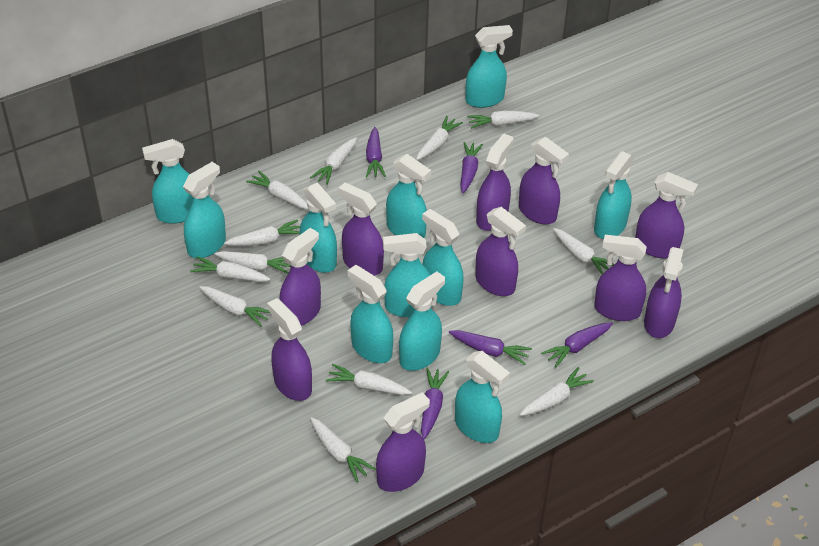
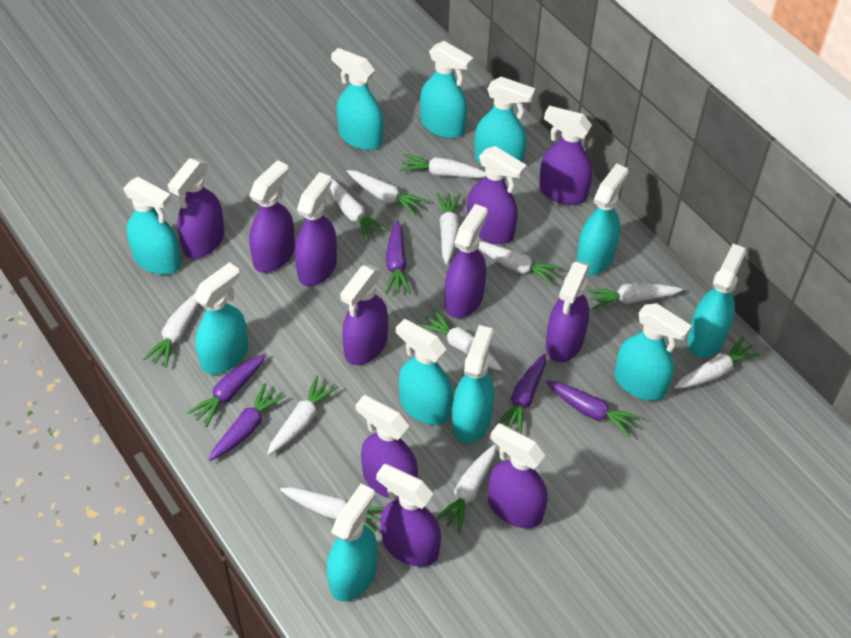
purple spray bottle: [267,298,312,401] [279,228,321,326] [338,182,384,276] [376,392,430,492] [475,207,526,296] [476,133,513,231] [519,137,569,224] [594,235,647,321] [635,172,698,259] [644,247,684,338] = 10 -> [168,158,224,259] [249,160,295,273] [295,172,337,286] [340,265,388,365] [356,395,418,500] [376,464,441,567] [445,204,488,318] [467,146,527,244] [488,423,548,528] [539,106,593,205] [546,261,590,362] = 11

